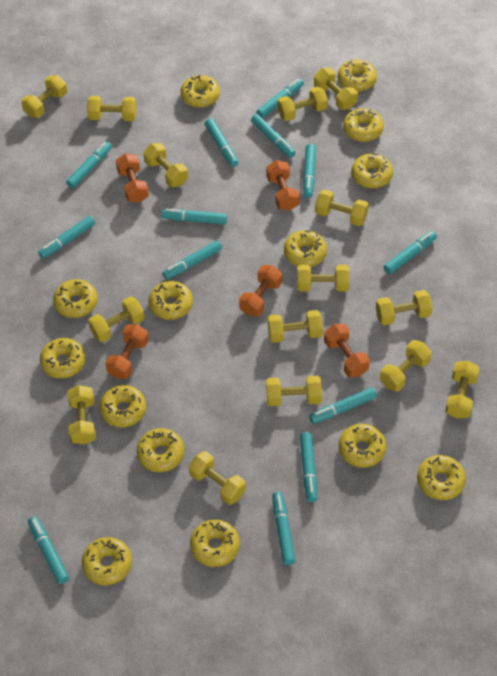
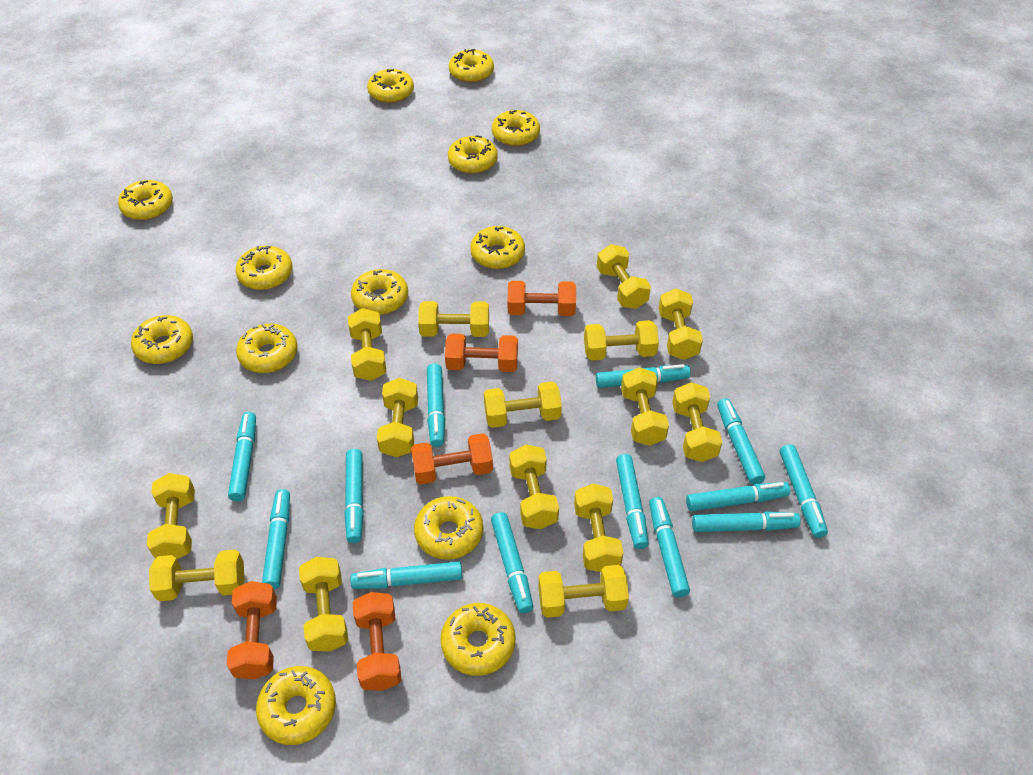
yellow donut: [40,338,85,379] [53,279,98,318] [82,537,132,585] [100,385,146,428] [137,428,184,472] [149,281,193,320] [180,75,220,108] [190,519,240,567] [284,230,327,267] [338,59,377,91] [339,424,386,468] [343,108,384,142] [352,154,393,188] [417,455,466,500] = 14 -> [118,180,173,220] [131,315,193,364] [235,246,293,290] [236,324,298,373] [256,666,336,745] [351,269,408,315] [367,69,414,103] [414,496,483,560] [440,603,516,676] [448,135,498,174] [449,49,494,83] [470,226,525,269] [492,110,540,146] = 13

